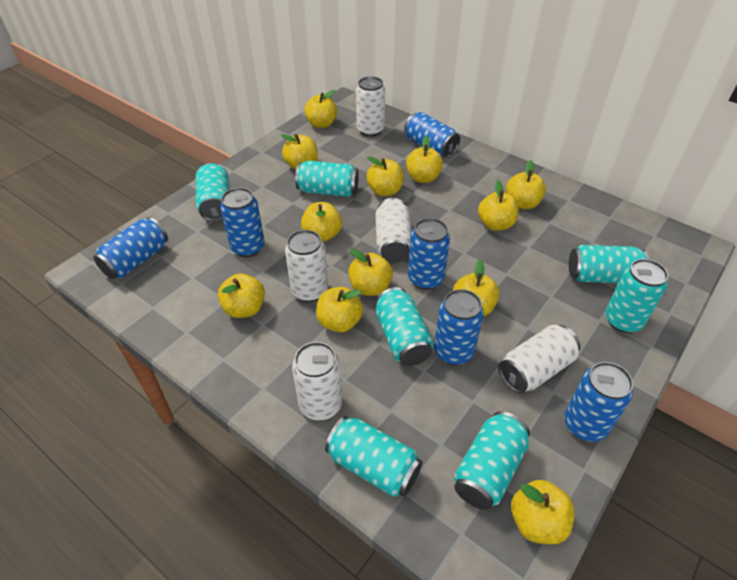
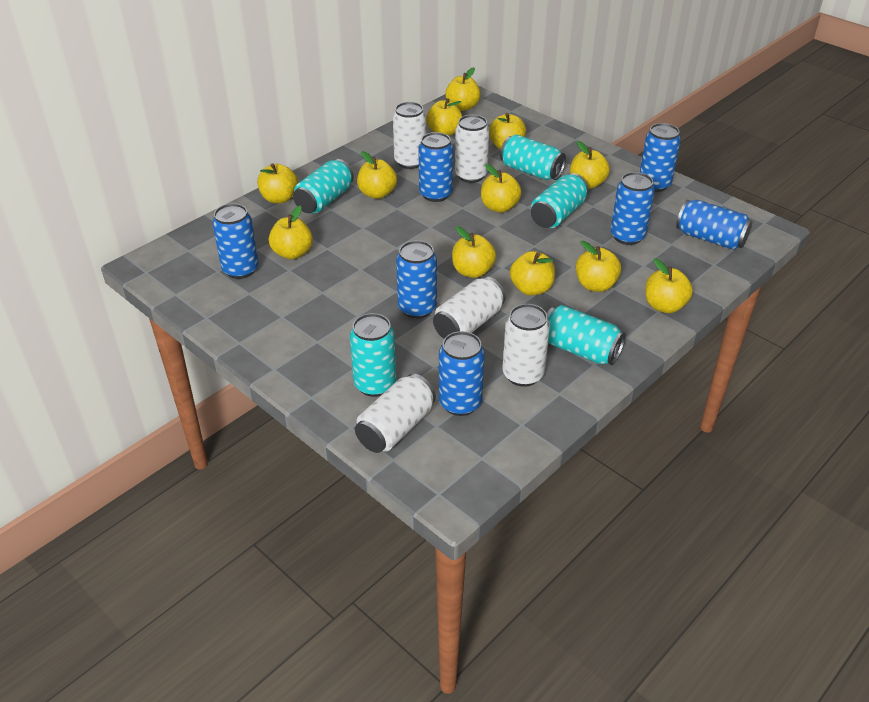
blue can: [93,217,168,279] [220,188,265,257] [404,112,460,158] [408,218,450,290] [434,289,484,365] [564,362,633,442] = 6 -> [213,203,259,279] [396,240,437,319] [418,132,453,202] [439,331,485,416] [610,172,655,245] [640,123,681,192] [676,200,752,250] = 7
turquoise can: [196,163,229,221] [295,161,359,197] [325,416,422,497] [375,287,433,366] [454,411,530,510] [569,245,649,283] [605,259,668,333] = 7 -> [293,159,354,214] [350,313,396,397] [500,134,566,180] [531,173,589,228] [547,305,626,365] = 5

